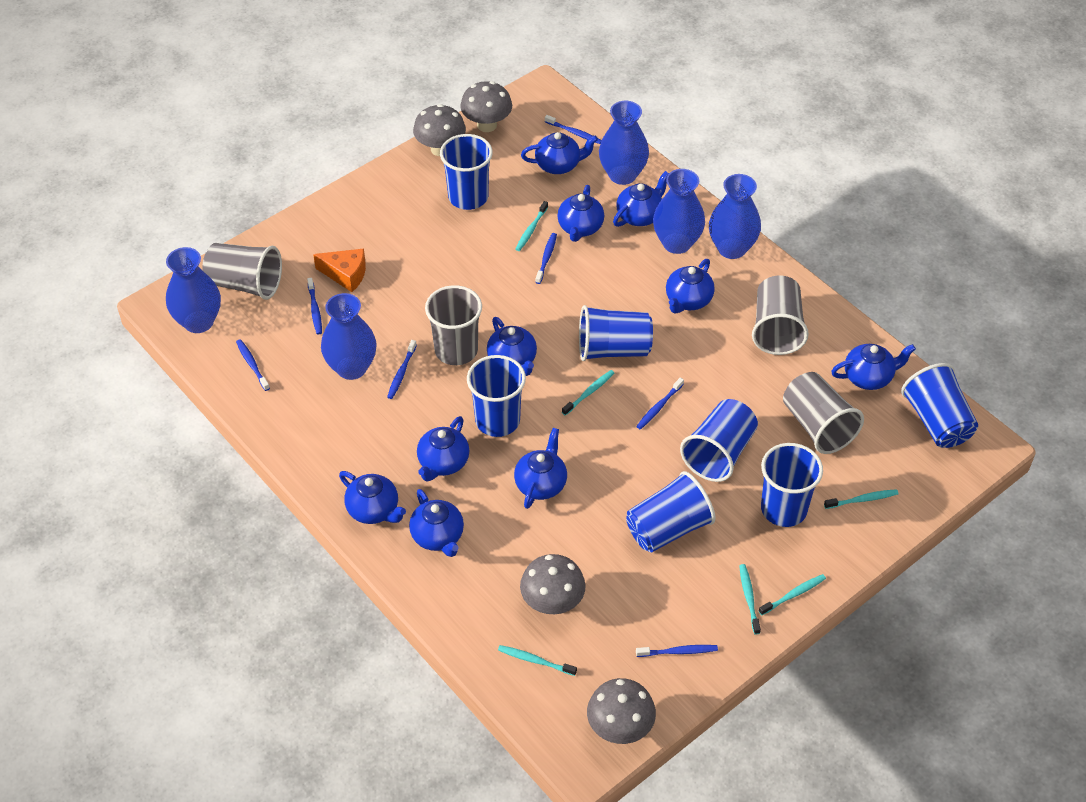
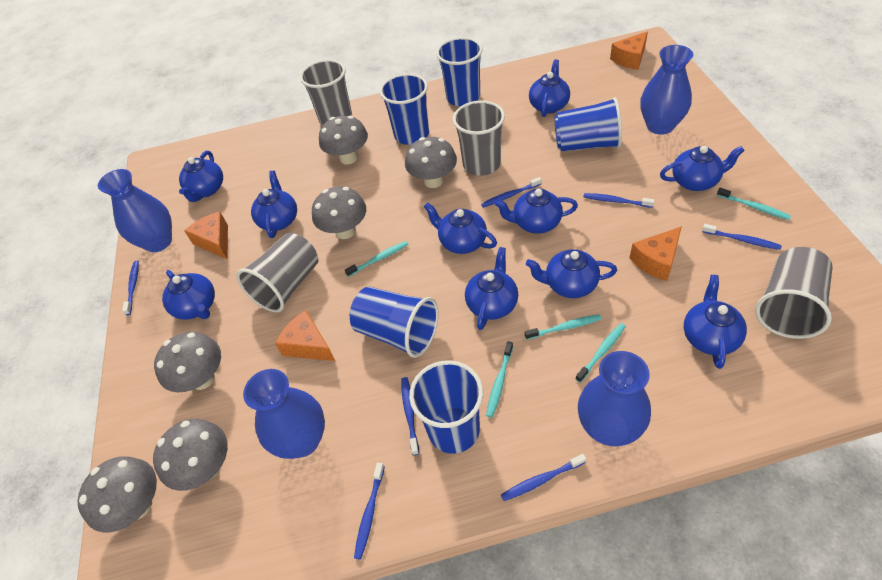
blue cup: [440,134,493,210] [467,355,526,437] [579,305,653,361] [626,471,715,553] [680,399,758,482] [761,443,823,527] [901,363,978,448] = 7 -> [350,287,439,358] [380,73,429,145] [409,360,483,454] [436,37,483,107] [554,97,622,152] = 5
blue vase: [166,247,221,333] [321,293,377,380] [599,101,649,185] [653,169,705,254] [709,174,761,259] = 5 -> [98,169,172,252] [243,369,325,459] [578,351,651,447] [640,45,693,135] = 4
grey mushroom: [413,104,466,156] [460,81,512,132] [520,554,586,614] [587,678,656,744] = 4 -> [78,456,157,533] [153,419,228,491] [154,332,221,392] [312,187,366,239] [319,116,368,165] [405,137,457,188] = 6
orange cheese: [313,249,366,292] = 1 -> [184,212,228,260] [275,310,335,361] [610,32,648,70] [629,226,682,281] = 4
turquoise toothbrush: [498,645,577,676] [516,201,548,251] [562,370,614,416] [739,564,761,635] [759,574,826,615] [824,489,899,509] = 6 -> [345,241,409,277] [486,341,513,417] [525,314,602,340] [576,323,626,383] [717,188,791,220] = 5

